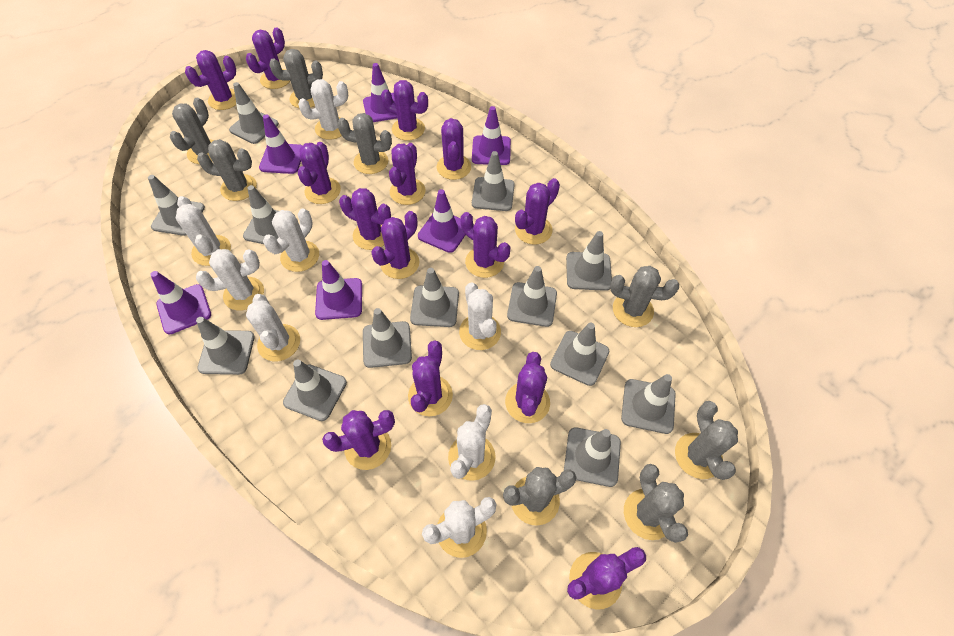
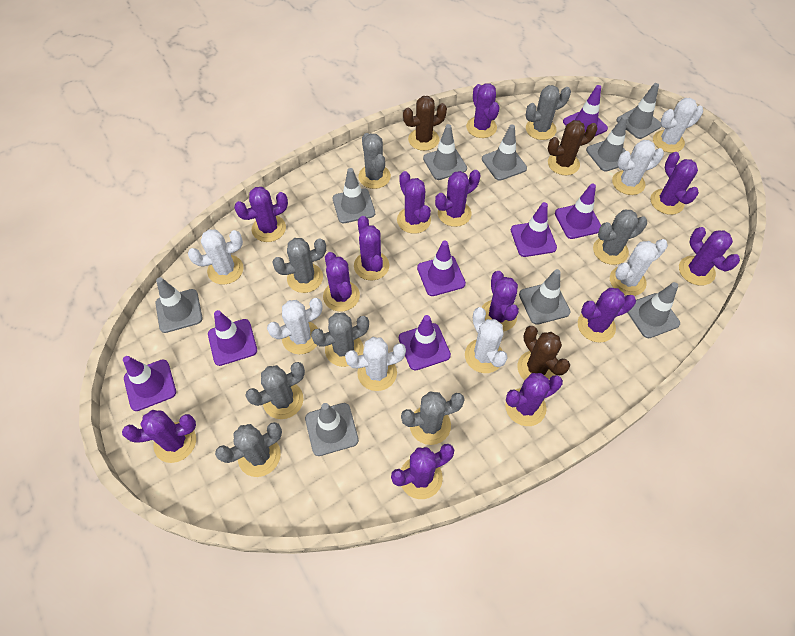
brown cactus: none = 0 -> [403,96,447,151] [517,326,570,380] [548,120,597,175] = 3
grey traffic cone: [148,175,205,236] [196,317,255,375] [229,82,279,144] [243,185,295,244] [283,359,347,421] [363,308,412,368] [410,268,459,327] [472,151,515,211] [507,266,557,327] [550,323,609,386] [564,428,621,487] [566,231,612,291] [621,374,676,434] = 13 -> [155,277,203,333] [305,403,359,456] [333,168,375,223] [423,124,467,180] [482,124,527,181] [519,269,571,325] [586,116,628,172] [616,83,662,139] [627,282,680,338] = 9
purple cactus: [185,50,236,110] [246,27,290,89] [298,142,341,204] [322,410,395,470] [339,188,391,250] [371,211,420,279] [381,80,428,141] [389,143,426,205] [408,340,453,416] [437,118,471,180] [460,212,510,278] [505,352,550,423] [515,178,560,245] [567,547,646,610] = 14 -> [122,410,196,463] [234,187,288,242] [323,252,360,311] [354,216,389,280] [391,444,454,499] [397,171,431,234] [435,170,480,227] [466,83,499,138] [481,271,519,332] [505,373,563,426] [578,288,636,343] [650,152,699,215] [679,227,740,286] = 13
purple traffic cone: [150,271,211,334] [259,115,303,174] [315,260,362,320] [363,63,397,122] [418,189,466,253] [472,106,511,165] = 6 -> [123,356,176,411] [208,310,257,366] [399,315,451,370] [417,241,466,296] [511,202,557,257] [555,184,601,239] [563,85,608,137] = 7
white cactus: [176,196,231,266] [196,249,264,311] [246,294,300,361] [263,208,319,272] [298,79,348,140] [422,497,497,558] [448,404,495,481] [459,282,501,350] = 8 -> [188,229,243,285] [267,298,323,354] [345,337,406,391] [465,307,508,373] [610,239,668,296] [612,140,664,195] [653,98,703,153] = 7

